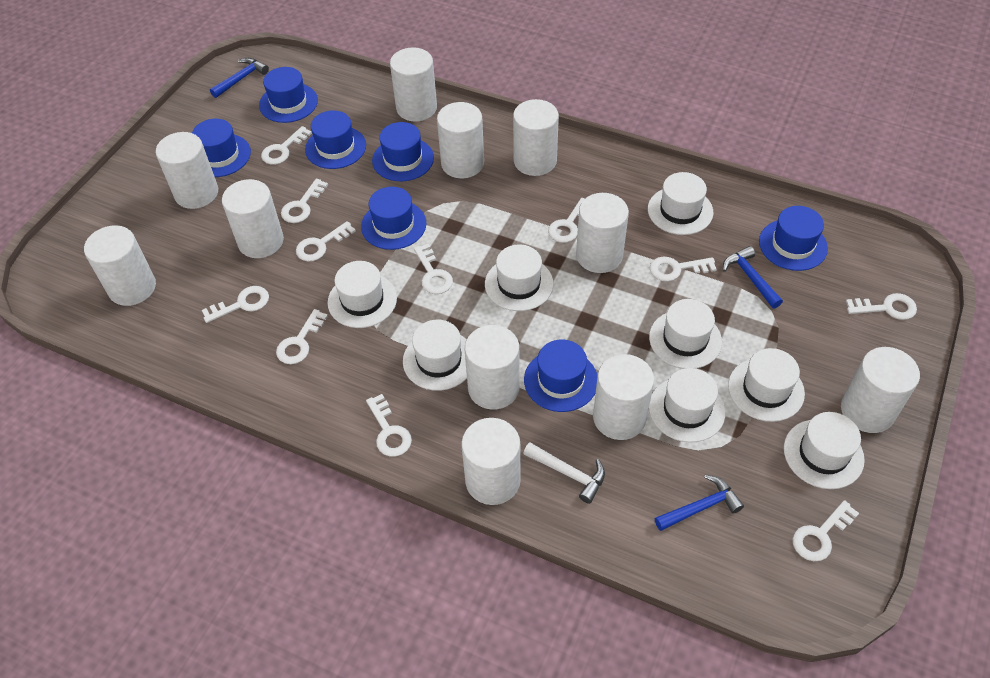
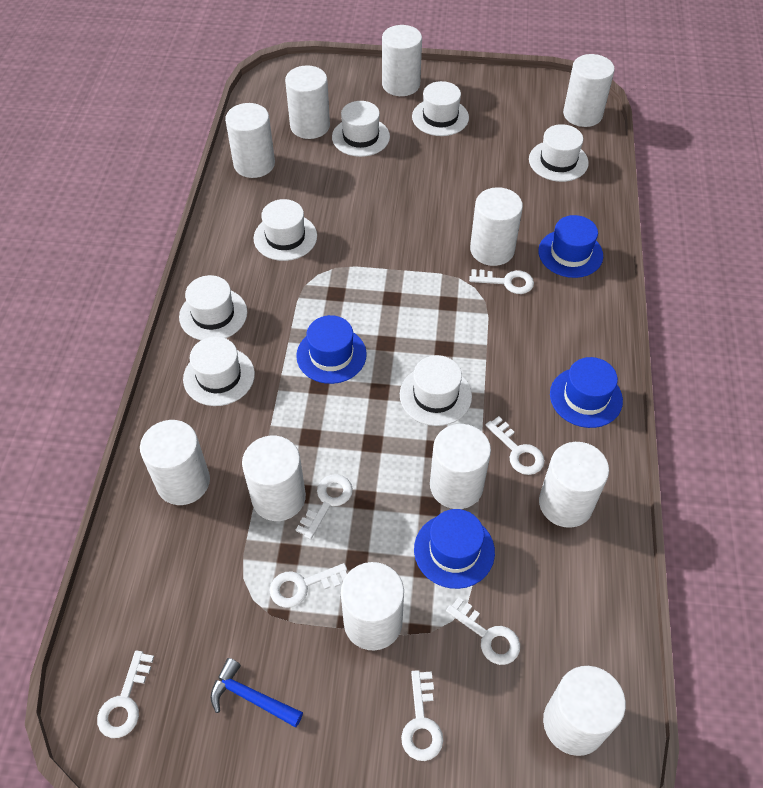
blue hammer: [210,58,269,98] [655,475,744,531] [723,246,783,309] = 3 -> [210,658,303,727] = 1
blue hat: [192,119,251,177] [259,67,318,123] [305,110,366,169] [361,187,426,250] [372,122,434,181] [524,340,598,412] [759,206,828,271] = 7 -> [296,315,367,384] [414,509,495,589] [538,215,603,278] [550,357,623,428] = 4
white hammer: [523,442,605,504] = 1 -> none = 0
white hat: [328,261,397,328] [403,320,467,391] [485,245,554,311] [648,172,713,235] [649,299,722,369] [649,368,726,442] [728,348,805,422] [784,412,865,489] = 8 -> [179,275,247,340] [183,337,255,406] [254,199,317,261] [332,101,390,157] [400,355,472,426] [412,81,469,136] [529,124,589,182] = 7
white key: [202,286,269,323] [261,126,312,165] [276,309,328,364] [281,179,328,223] [296,221,356,262] [366,394,412,457] [414,244,453,294] [548,198,585,243] [650,257,717,282] [792,500,859,561] [846,293,917,320] = 11 -> [97,650,154,738] [269,563,347,608] [296,474,353,540] [401,670,443,761] [446,597,520,665] [469,269,534,294] [486,416,545,475] = 7

